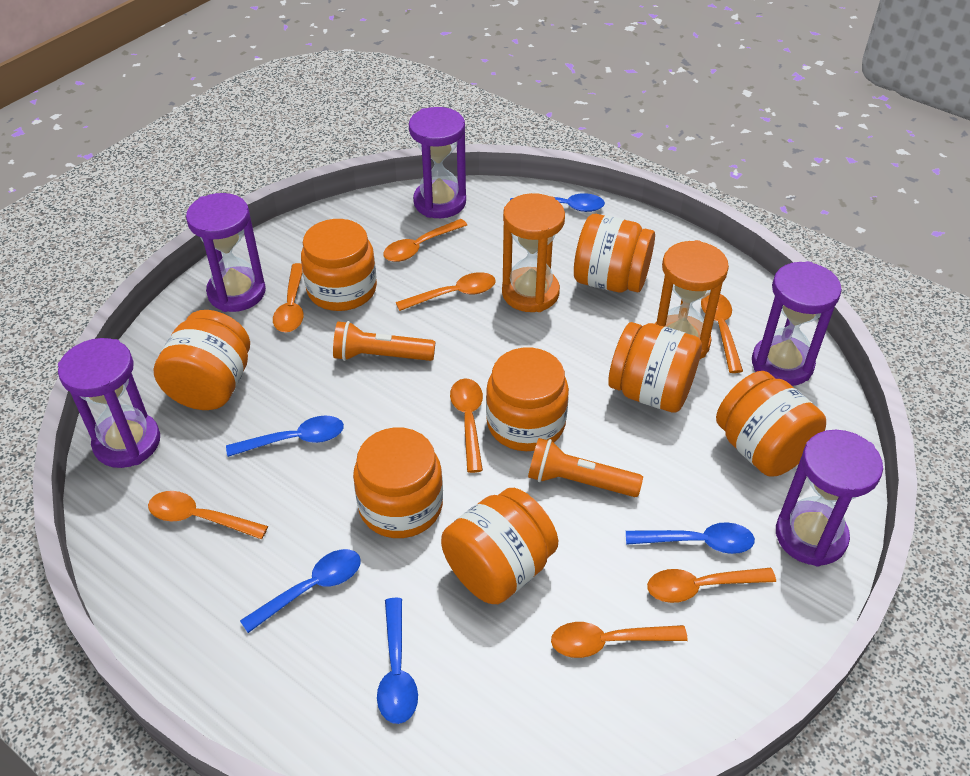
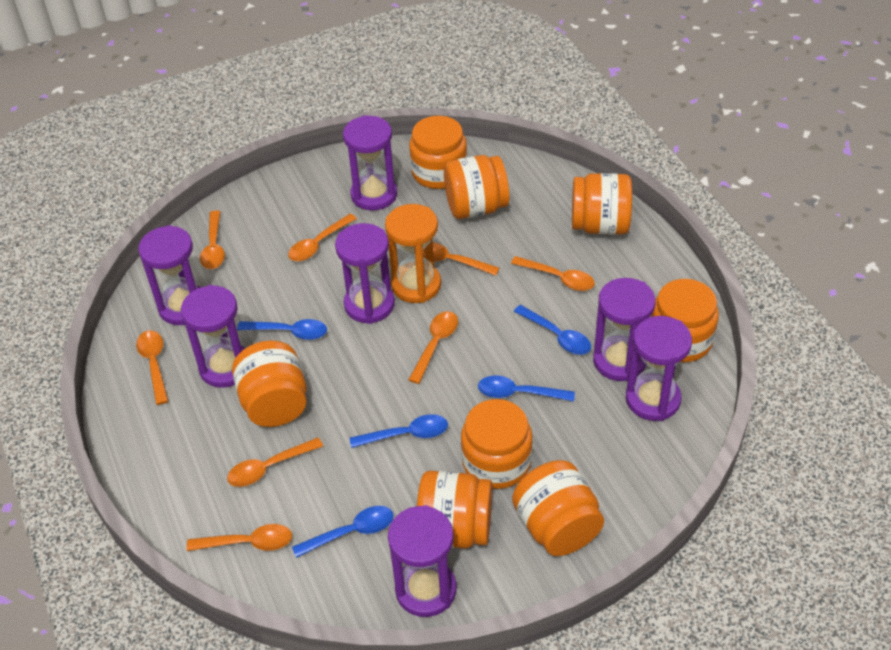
orange flashlight: [333,321,435,361] [528,438,643,497] = 2 -> none = 0
orange hourglass: [502,193,565,312] [655,240,729,359] = 2 -> [385,204,441,303] = 1
purple hourglass: [58,338,160,468] [186,193,266,312] [409,107,466,218] [752,261,842,386] [776,430,883,567] = 5 -> [138,225,201,325] [181,285,245,388] [335,223,395,324] [343,115,397,211] [388,505,456,617] [593,278,656,381] [626,316,692,421] = 7

